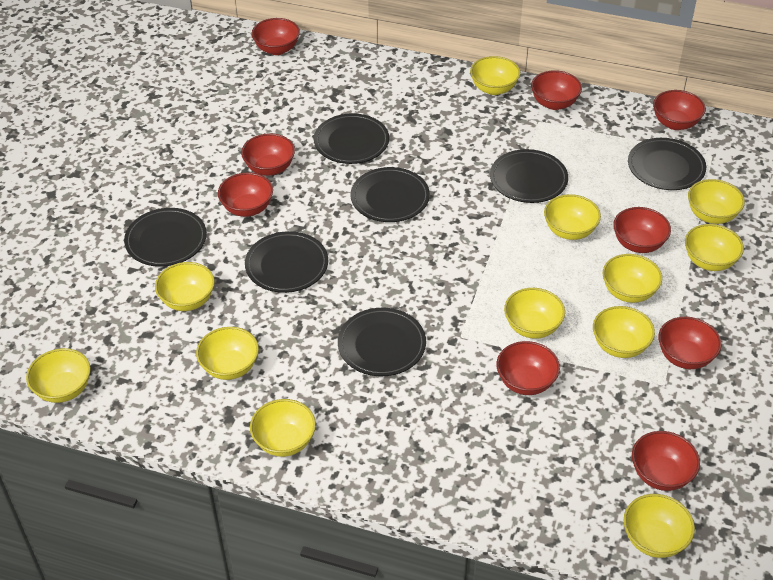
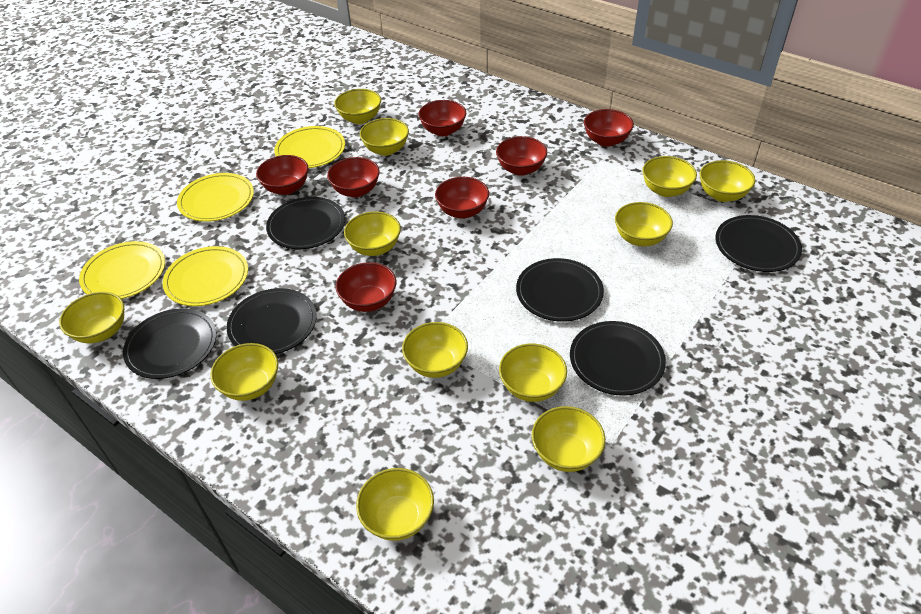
black plate: [124,208,207,267] [245,231,328,293] [314,113,389,164] [338,308,426,376] [351,167,430,222] [490,149,568,203] [628,138,706,190] = 7 -> [123,308,217,379] [226,288,317,354] [266,197,345,249] [516,258,604,322] [570,321,666,396] [715,215,802,272] = 6
red bowl: [218,172,273,217] [241,133,295,176] [252,18,300,55] [496,341,560,395] [531,70,582,110] [613,207,671,253] [632,431,700,491] [653,90,706,130] [658,317,722,369] = 9 -> [256,155,308,195] [327,157,380,197] [336,262,396,312] [418,100,466,136] [435,177,489,219] [496,136,547,176] [584,109,634,147] = 7
yellow plate: none = 0 -> [79,241,165,299] [163,246,248,306] [177,173,254,222] [274,126,345,168] = 4

